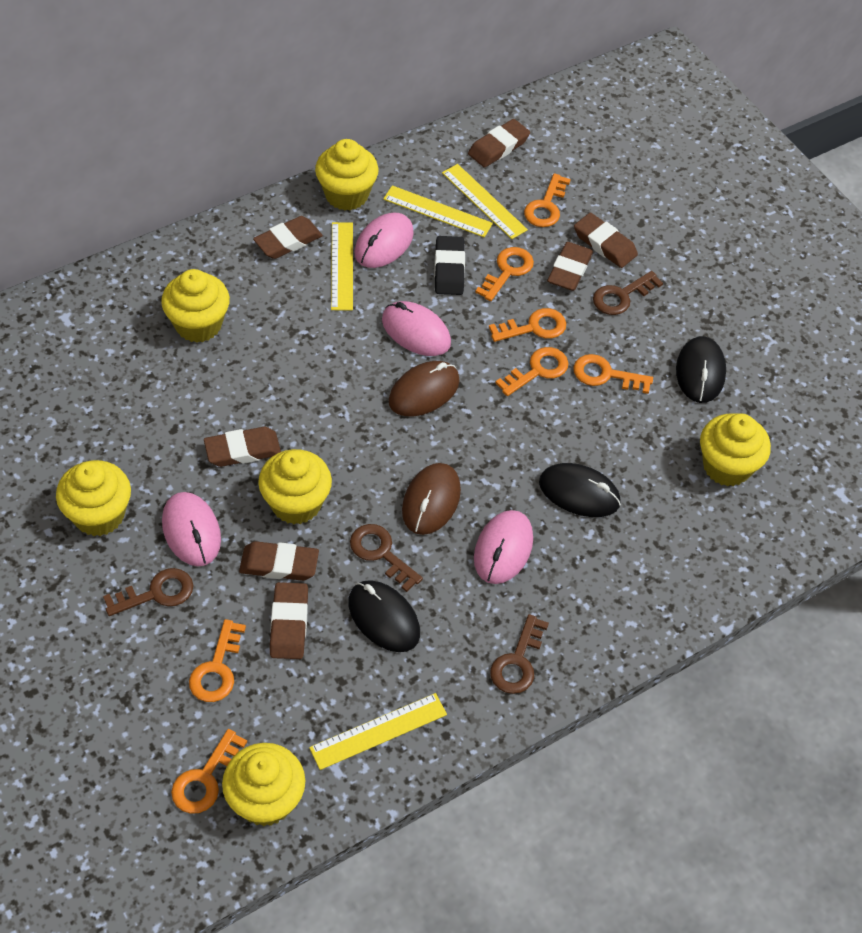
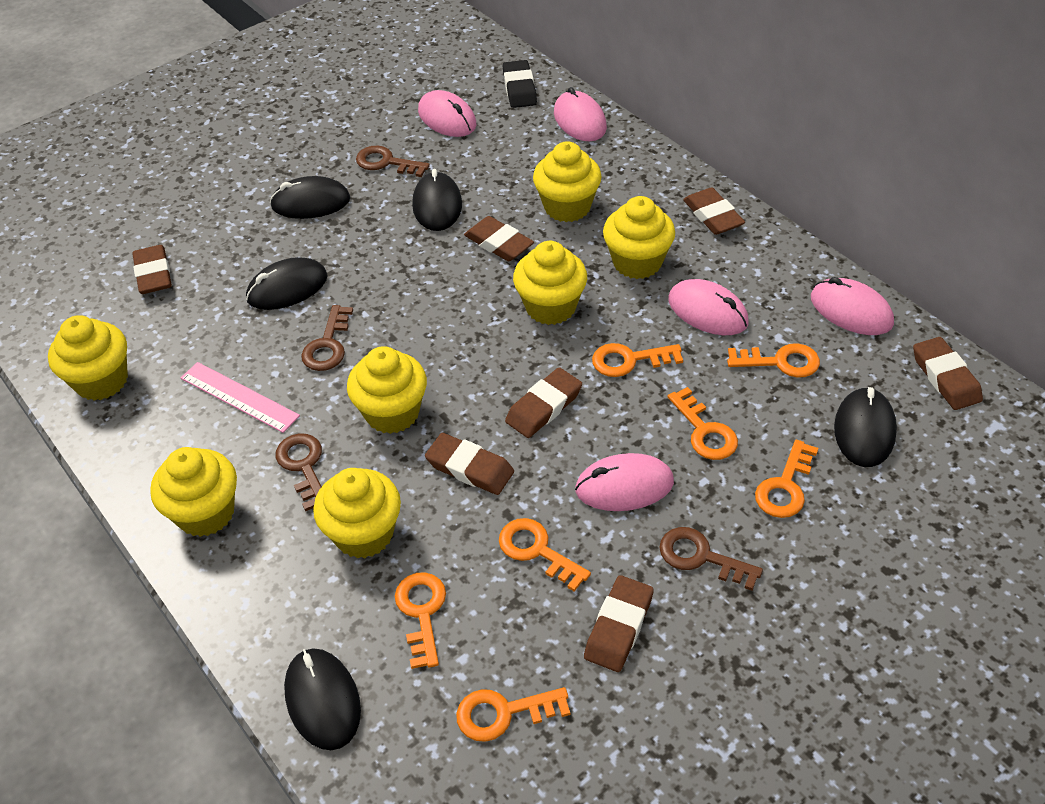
black mouse: [348,580,420,652] [539,463,621,517] [676,336,726,403] = 3 -> [246,257,328,310] [270,176,350,219] [284,648,361,750] [412,169,462,231] [834,387,897,467] = 5
brown mouse: [389,361,460,416] [402,463,461,535] = 2 -> none = 0
pink mouse: [162,492,221,566] [354,213,414,268] [382,301,451,356] [474,510,533,584] = 4 -> [418,90,476,137] [554,87,607,141] [575,453,674,511] [668,279,749,335] [811,277,894,335] = 5
pink ruler: none = 0 -> [181,362,300,433] = 1
yellow cupcake: [56,460,131,536] [161,269,230,343] [222,743,305,826] [258,449,332,524] [315,139,378,211] [700,413,771,487] = 6 -> [48,315,128,401] [150,447,237,537] [313,468,401,558] [347,346,427,434] [513,241,587,325] [533,141,602,222] [603,196,675,279] = 7
yellow ruler: [309,693,447,770] [331,222,353,311] [383,185,493,237] [442,164,528,239] = 4 -> none = 0

